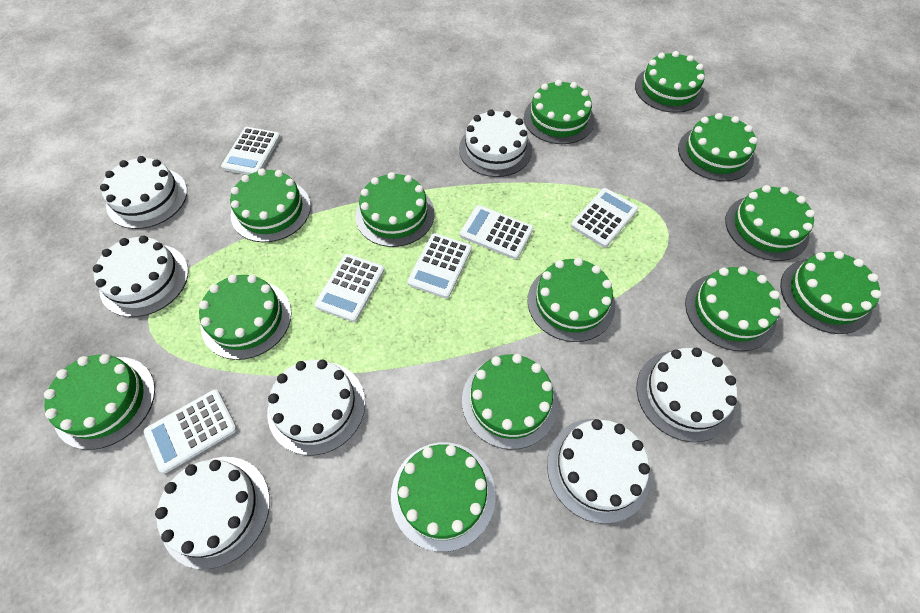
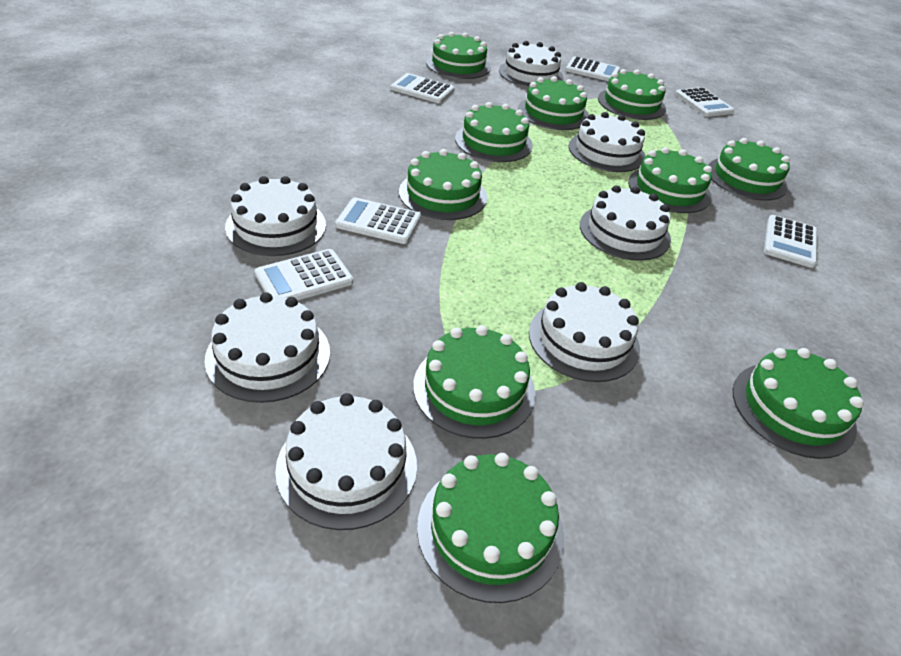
green cake: [44,354,155,450] [199,275,292,360] [230,168,311,242] [355,172,435,247] [391,442,496,552] [462,354,558,450] [524,80,594,144] [527,258,615,342] [635,51,705,113] [678,113,758,181] [685,266,781,351] [725,185,815,261] [780,251,882,334] = 13 -> [399,149,487,220] [413,325,536,439] [417,453,564,603] [426,32,491,79] [455,102,533,162] [518,76,589,130] [598,69,666,120] [628,147,712,213] [708,138,790,201] [733,348,864,459] = 10

